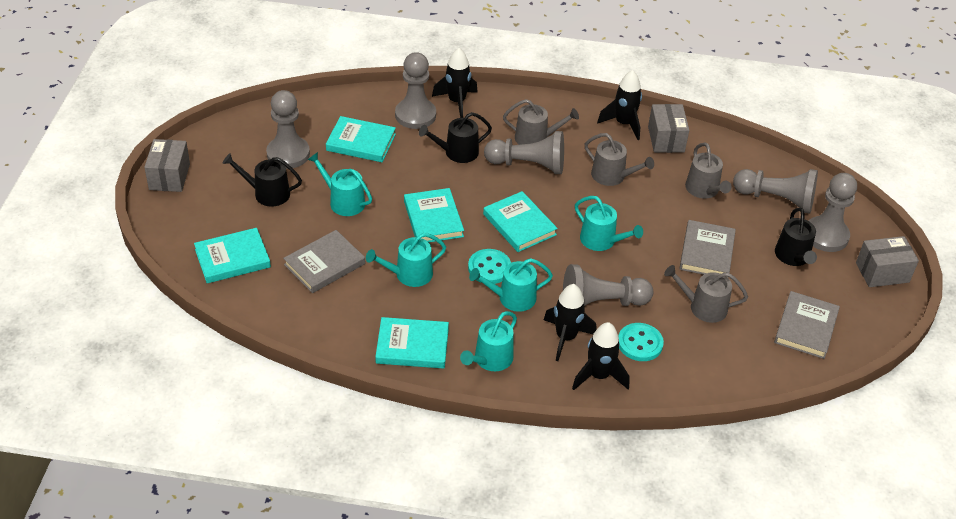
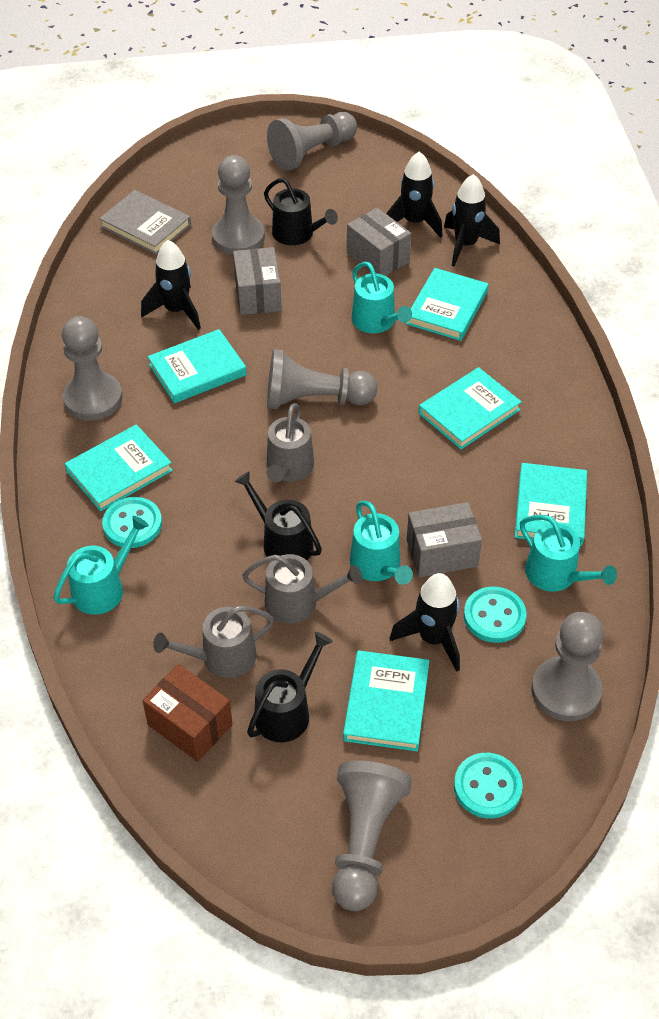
brown box: none = 0 -> [142,664,232,762] = 1
grey book: [283,230,365,293] [679,220,736,278] [774,291,840,359] = 3 -> [99,190,191,255] = 1
grey watering can: [503,99,579,145] [585,133,654,186] [664,265,748,323] [685,143,731,199] = 4 -> [153,606,274,678] [242,554,362,624] [267,403,314,482] = 3
turquoise book: [194,228,271,283] [326,116,396,162] [375,317,449,369] [404,188,464,242] [483,191,558,252] = 5 -> [65,424,173,511] [148,329,247,403] [343,650,429,751] [406,268,488,341] [419,367,522,449] [515,463,587,546] = 6
turquoise button: [468,249,511,284] [618,323,664,361] = 2 -> [102,497,162,548] [454,753,523,819] [464,586,526,643] = 3
turquoise watering can: [308,152,372,216] [366,233,446,287] [460,311,517,371] [469,258,553,312] [575,196,643,251] = 5 -> [53,516,149,615] [350,501,413,585] [352,262,412,333] [520,515,617,592] = 4

